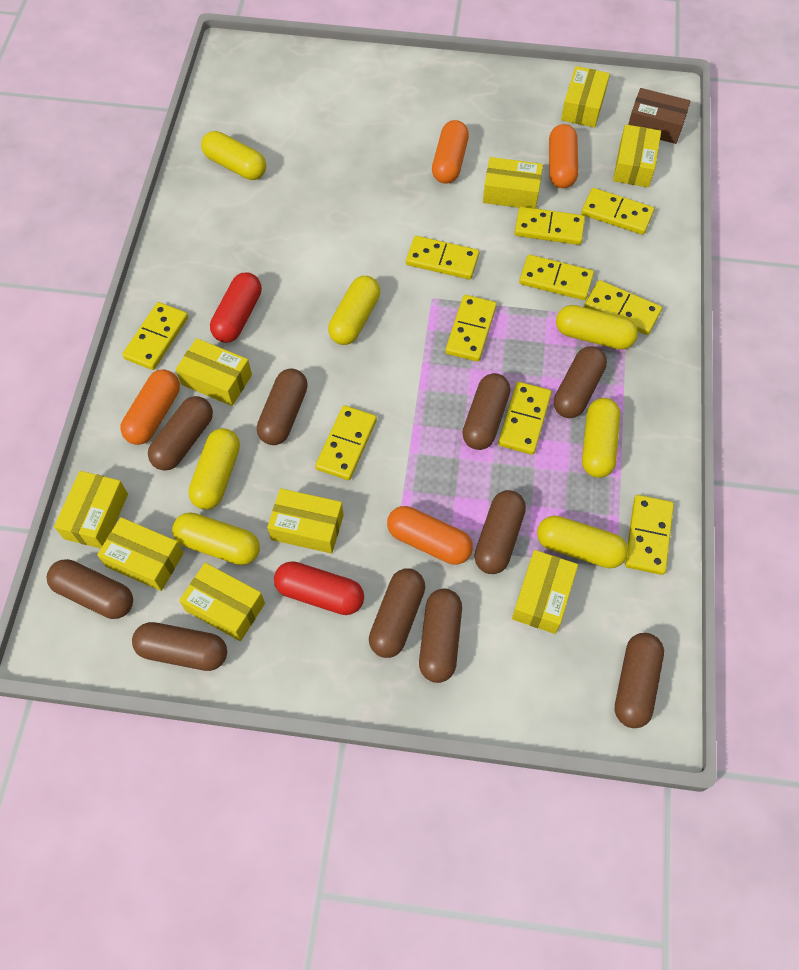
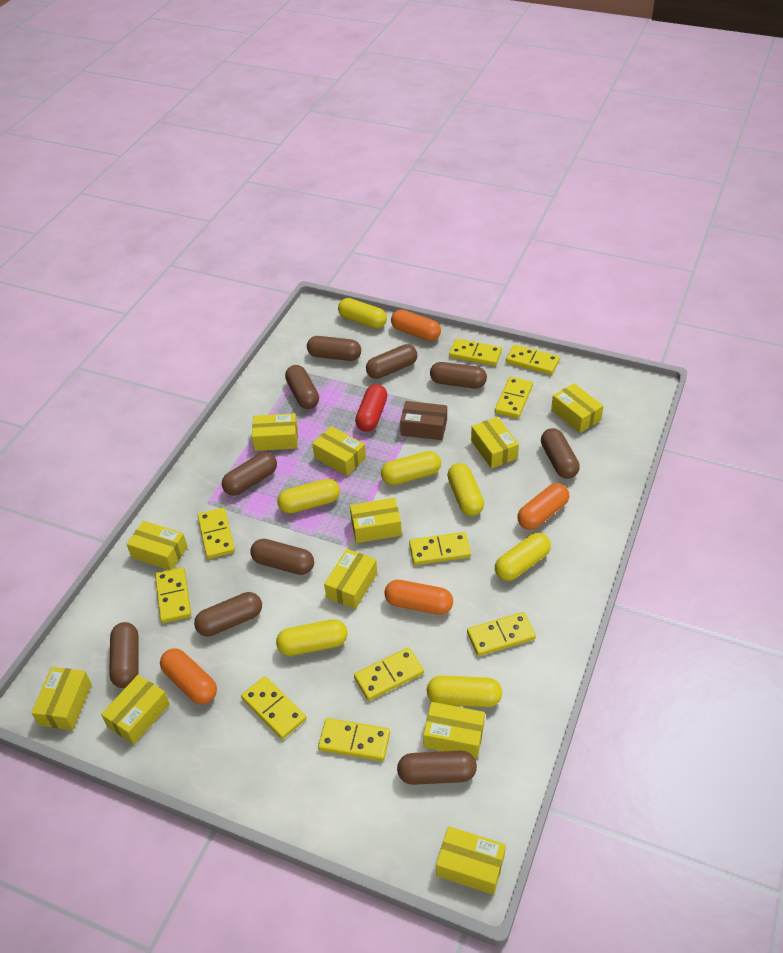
red capsule: [210,272,262,343] [274,561,364,615] = 2 -> [355,384,387,432] = 1
yellow box: [54,471,128,549] [97,517,183,591] [176,338,252,406] [179,563,265,641] [267,488,344,554] [483,157,543,208] [512,550,578,634] [561,66,610,128] [613,124,661,188] = 9 -> [31,667,92,730] [101,675,170,745] [127,521,188,570] [252,413,298,451] [312,426,366,476] [324,549,377,609] [350,498,402,543] [423,702,485,758] [436,826,506,895] [471,417,519,469] [551,383,603,433] = 11

